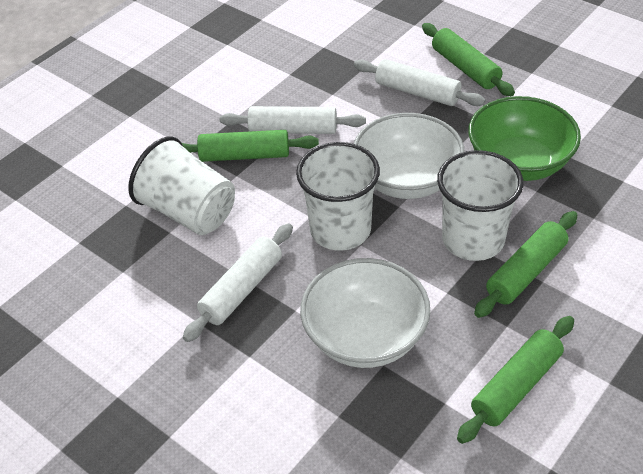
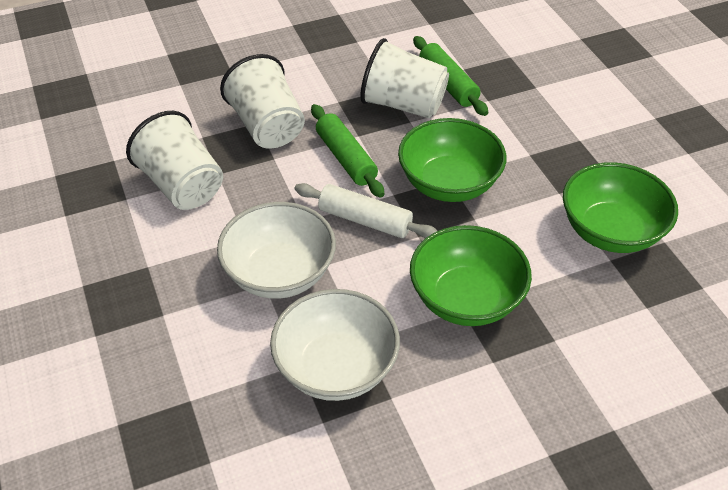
green bowl: [468,96,581,181] = 1 -> [398,118,506,202] [410,225,532,326] [563,162,678,253] = 3
green rolling pin: [182,130,319,162] [422,23,515,96] [457,316,574,444] [474,211,577,318] = 4 -> [311,104,384,198] [413,36,488,116] = 2
white rolling pin: [183,223,293,342] [219,106,366,134] [354,59,486,106] = 3 -> [294,183,437,238] = 1

